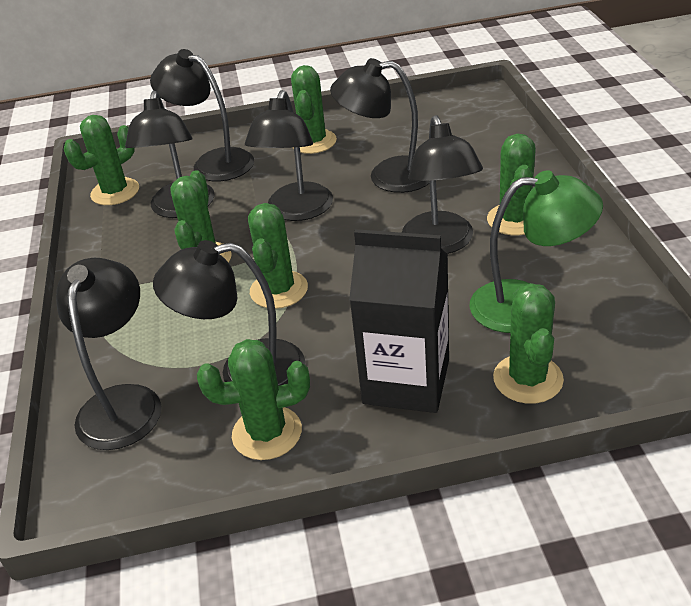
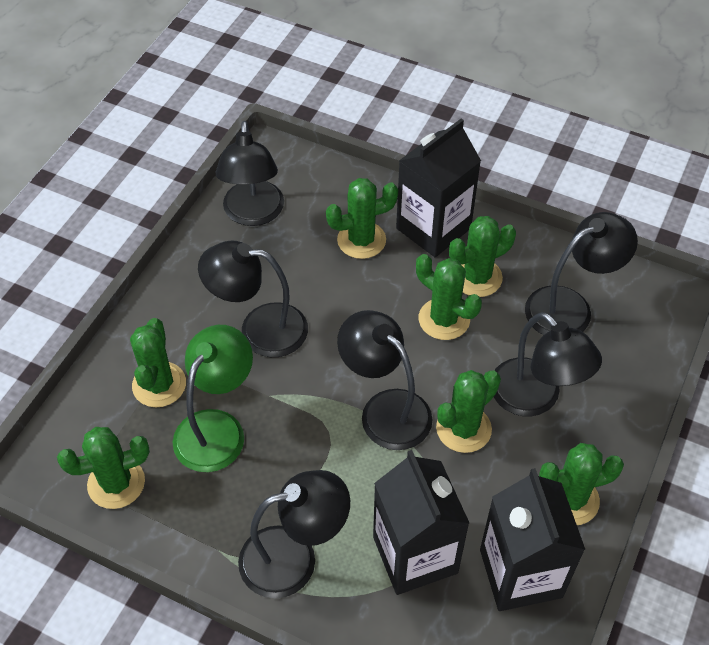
black carton: [349,229,449,413] = 1 -> [373,450,469,595] [396,118,481,257] [480,468,585,611] = 3
black lamp: [56,258,161,450] [125,91,214,218] [150,49,254,181] [153,240,306,386] [245,90,333,221] [330,58,429,193] [402,115,483,254] = 7 -> [198,241,308,357] [216,121,284,226] [238,470,350,598] [337,310,433,450] [494,312,602,416] [525,212,638,335] = 6

